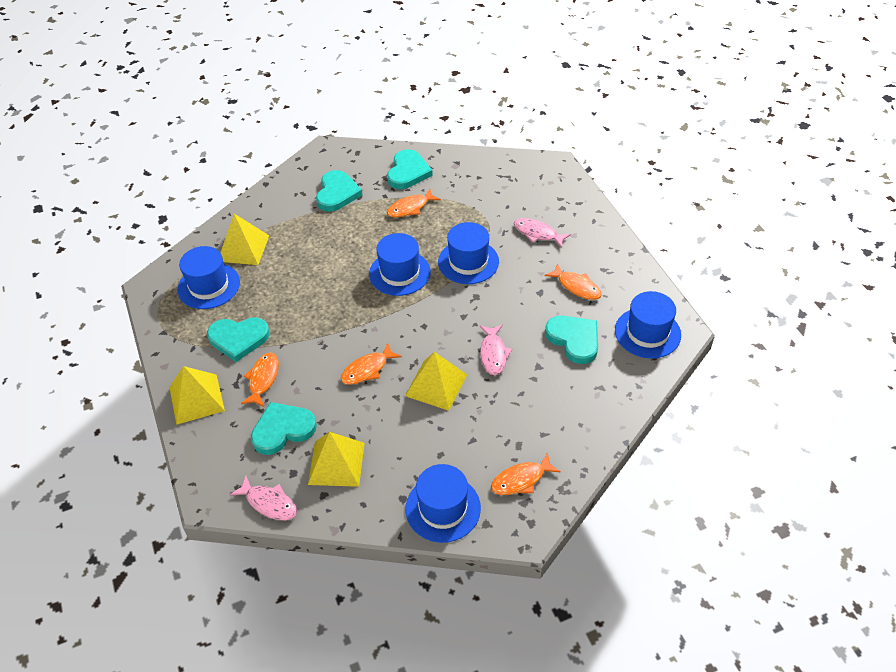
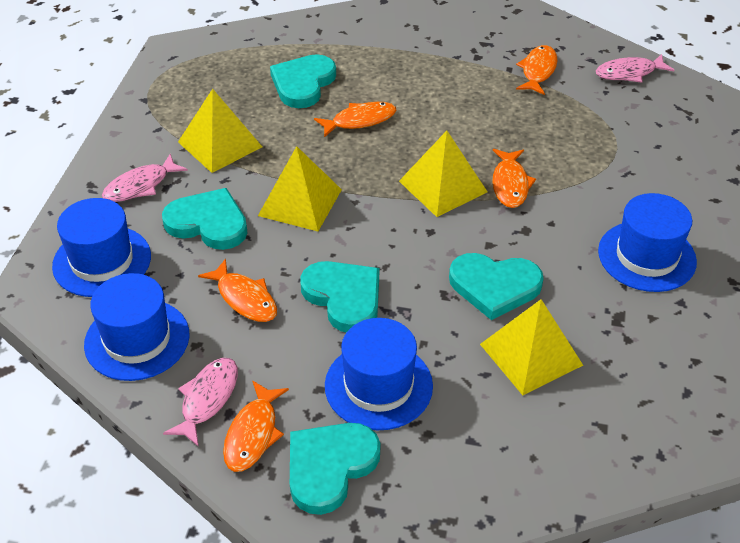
blue hat: [177,246,240,309] [369,233,431,296] [405,464,481,543] [438,222,499,284] [615,291,681,359] = 5 -> [52,198,151,297] [84,273,190,381] [325,318,433,430] [598,193,697,292] = 4

